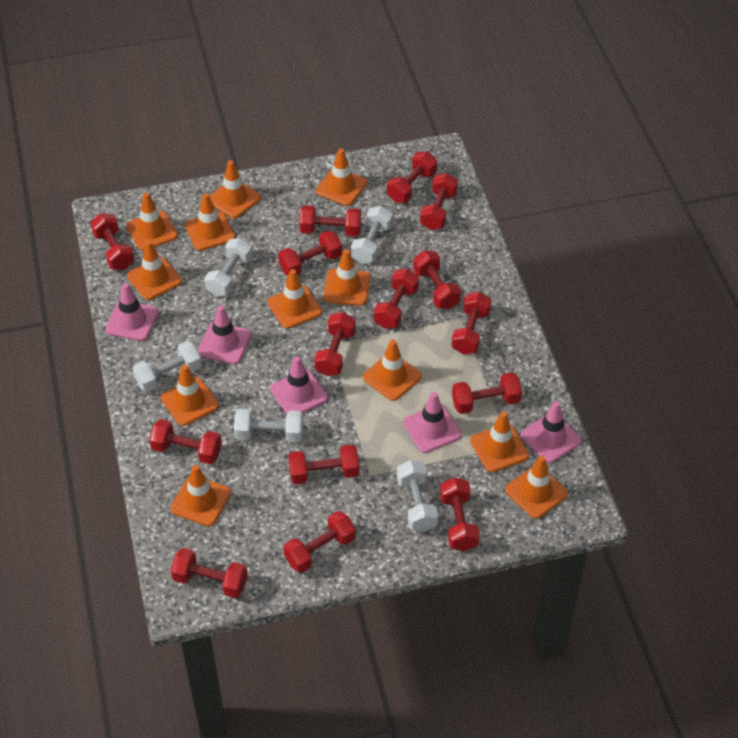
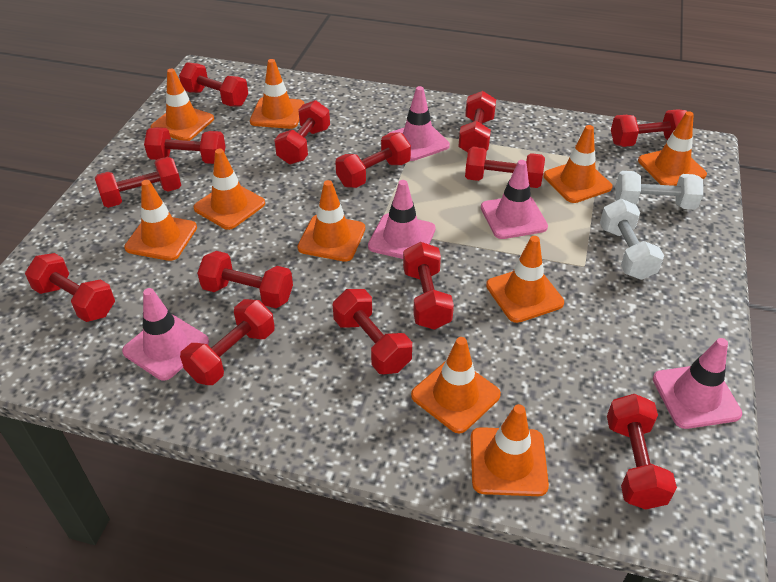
orange traffic cone: [126,193,178,251] [127,241,182,300] [161,365,219,426] [171,465,231,526] [185,193,235,251] [209,160,261,219] [268,269,322,329] [316,148,367,206] [323,249,370,306] [363,339,422,401] [470,411,529,473] [505,456,568,519] = 12 -> [124,180,197,261] [151,68,214,141] [193,149,265,230] [250,59,305,129] [297,180,365,262] [411,337,501,433] [470,404,549,496] [486,236,564,323] [544,125,613,203] [638,111,707,186] = 10
red dumbbell: [90,213,134,270] [149,419,222,464] [171,548,248,598] [278,231,342,276] [283,511,356,573] [288,445,359,485] [299,206,361,237] [314,312,356,376] [374,269,419,329] [387,152,437,203] [413,250,461,309] [420,173,458,230] [440,478,479,551] [451,292,491,355] [452,372,522,414] = 15 -> [25,253,115,322] [95,156,181,208] [144,127,226,164] [179,62,248,107] [180,299,275,385] [197,251,293,308] [274,100,330,164] [333,289,412,374] [335,132,411,188] [403,242,454,330] [458,91,496,152] [465,146,545,188] [607,394,677,510] [611,109,687,147] = 14
white dumbbell: [133,341,202,392] [205,238,253,297] [234,408,303,442] [351,206,393,264] [397,460,439,532] = 5 -> [600,199,664,280] [616,171,703,210] = 2

